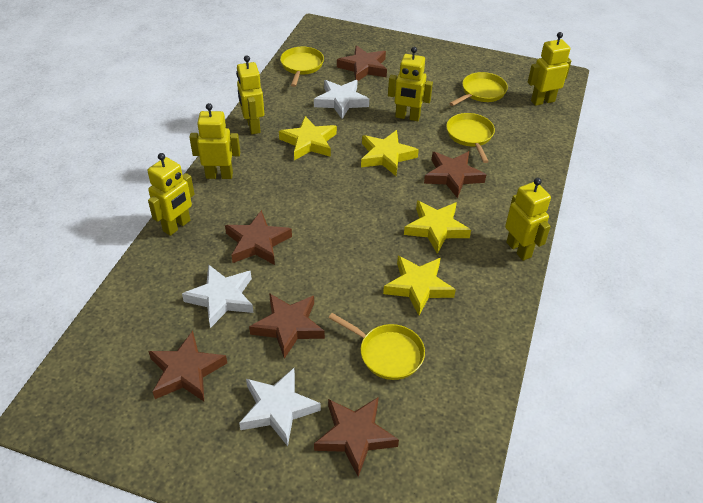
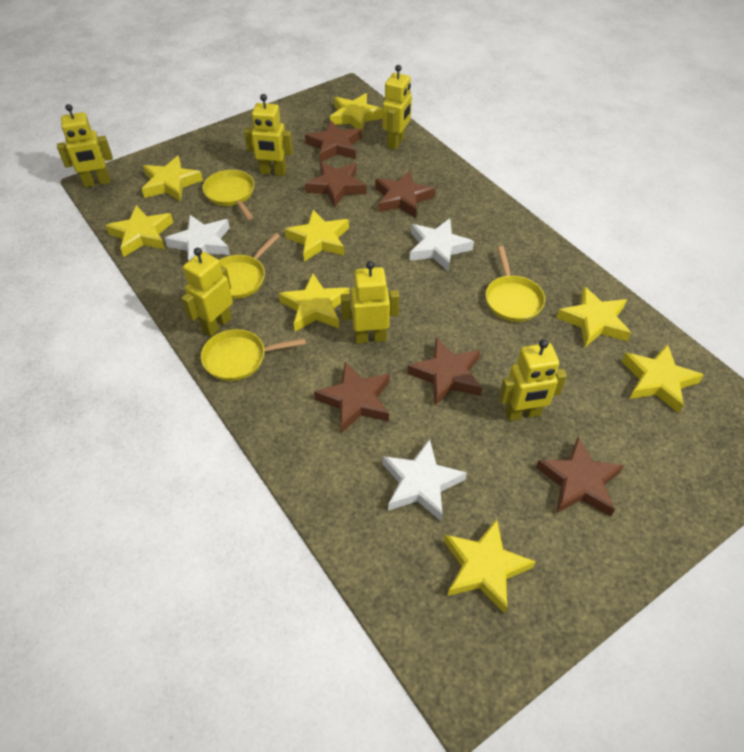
yellow star: [279,116,337,160] [361,130,419,176] [383,256,456,315] [404,200,471,254] = 4 -> [105,205,173,257] [142,156,203,202] [279,273,349,331] [285,210,349,262] [330,93,383,130] [444,519,536,614] [557,286,631,347] [622,344,704,413] = 8

